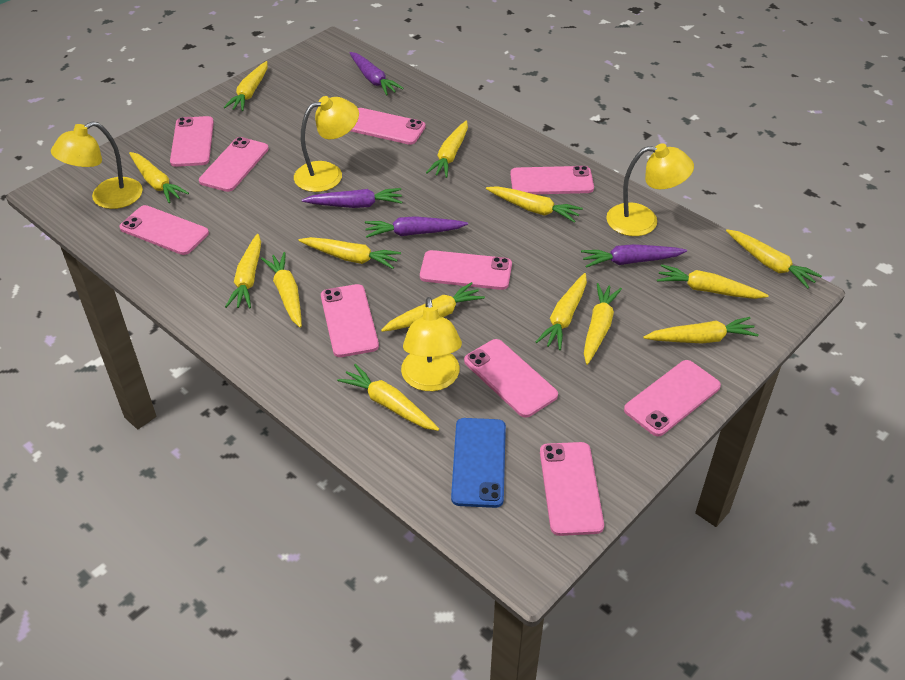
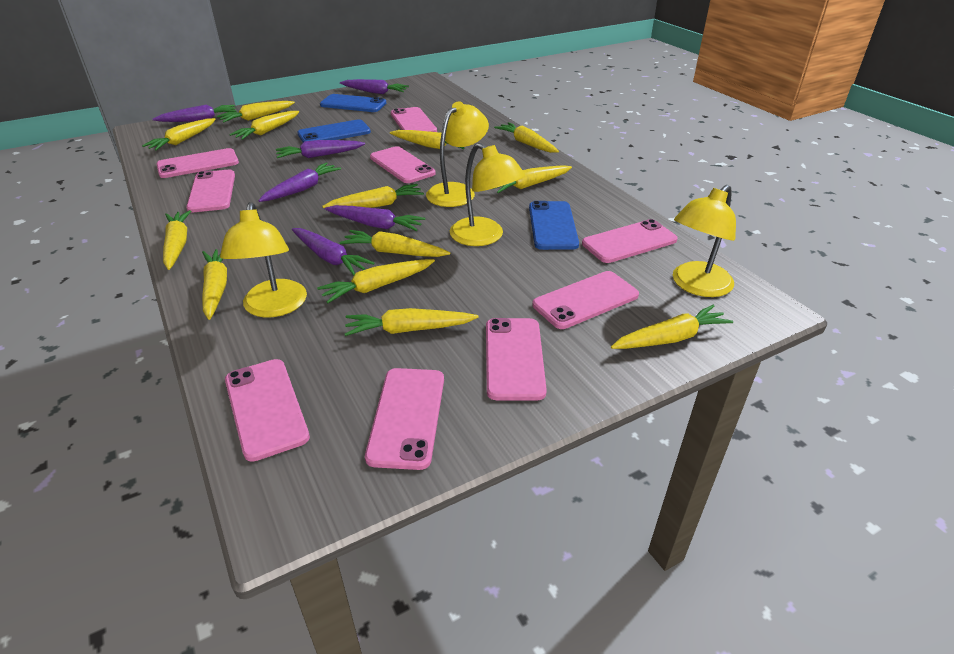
blue phone: [451,418,506,508] = 1 -> [297,119,371,143] [320,94,386,112] [529,201,579,250] = 3
pink phone: [119,205,209,255] [170,116,214,167] [199,137,269,192] [321,284,379,357] [350,108,426,145] [420,250,512,290] [464,339,558,417] [510,166,594,194] [540,442,604,536] [624,360,721,436] = 10 -> [156,148,239,178] [186,170,235,212] [225,359,310,462] [365,368,444,470] [370,146,436,183] [391,107,437,132] [486,318,547,400] [532,271,639,329] [582,219,678,263] = 9
purple carrot: [302,188,402,208] [350,52,404,96] [365,216,468,238] [581,244,687,268] = 4 -> [153,105,237,122] [258,162,341,202] [276,140,365,158] [292,228,374,275] [325,205,425,231] [340,79,409,94] = 6
yellow carrot: [129,152,189,203] [223,61,268,111] [225,234,261,308] [261,252,302,328] [299,237,401,269] [337,364,439,431] [381,282,485,332] [426,121,468,178] [486,186,583,223] [536,273,587,350] [584,283,622,365] [643,317,759,343] [657,264,769,299] [726,229,822,288] = 14 -> [142,118,216,151] [163,210,191,270] [202,249,227,320] [217,101,295,123] [229,111,299,140] [317,259,435,303] [322,184,424,208] [339,230,450,257] [345,308,479,336] [390,130,464,149] [493,165,572,193] [494,122,559,153] [611,305,733,349] = 13

